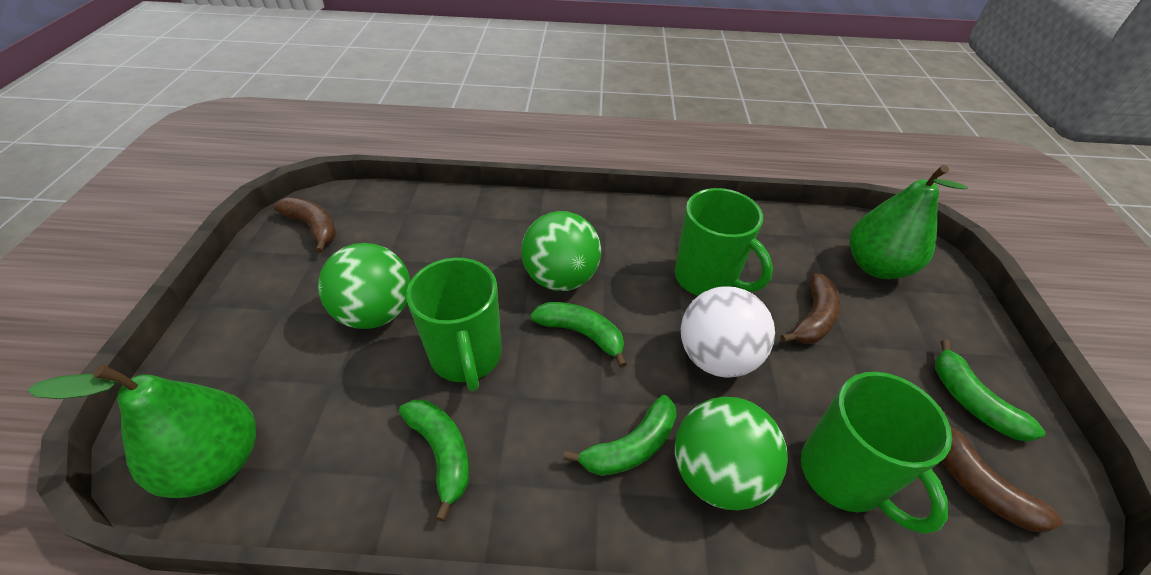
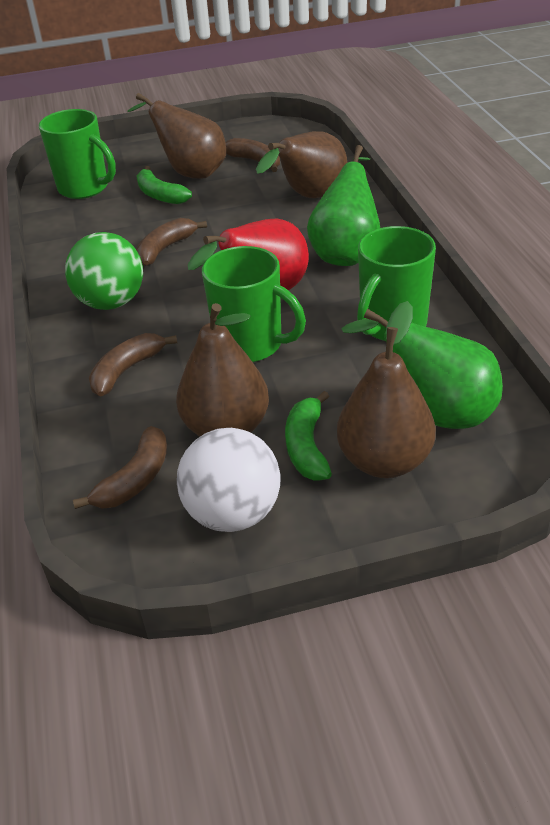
brown banana: [274,197,336,253] [781,273,840,344] [942,412,1063,533] = 3 -> [73,426,167,509] [89,333,177,396] [136,218,207,266] [225,138,280,172] = 4
brown pear: none = 0 -> [127,93,226,179] [176,303,269,436] [256,131,347,198] [337,301,436,478] = 4
green ball: [318,243,410,329] [521,211,601,291] [675,397,788,510] = 3 -> [65,232,143,310] = 1
green banana: [399,399,469,522] [530,302,627,368] [564,395,677,476] [935,340,1046,442] = 4 -> [136,166,192,204] [285,391,332,480] = 2
red pear: none = 0 -> [188,219,309,290] = 1

